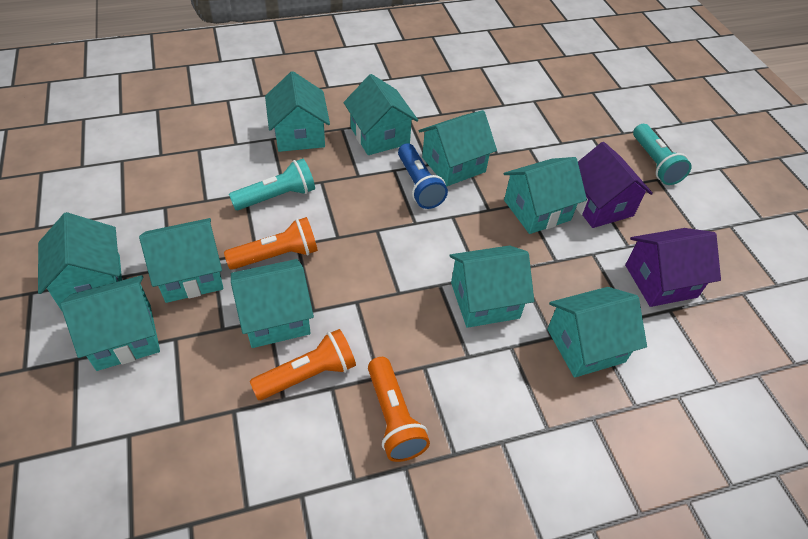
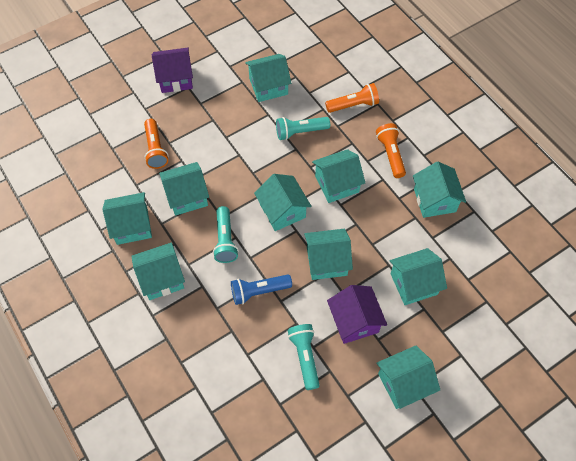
turquoise flashlight: [229,159,315,210] [633,124,692,185] = 2 -> [213,206,239,263] [276,117,330,140] [288,324,320,390] = 3

